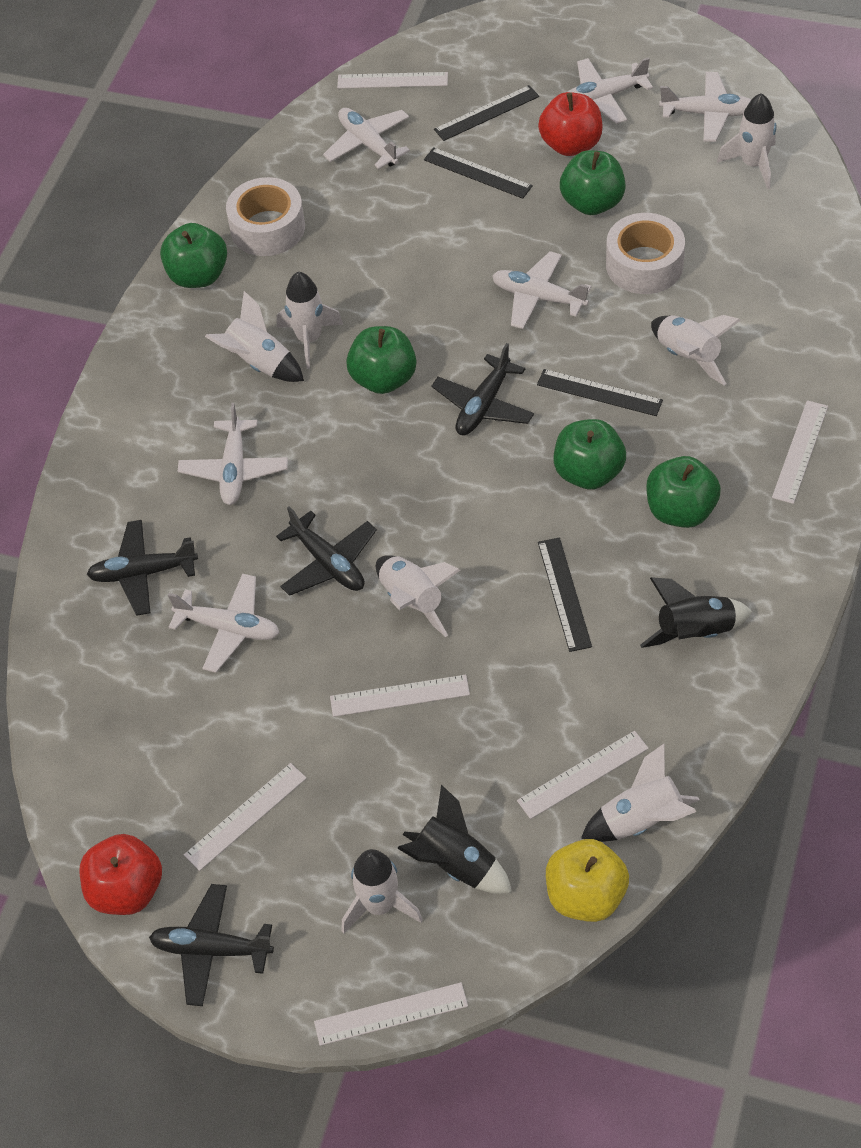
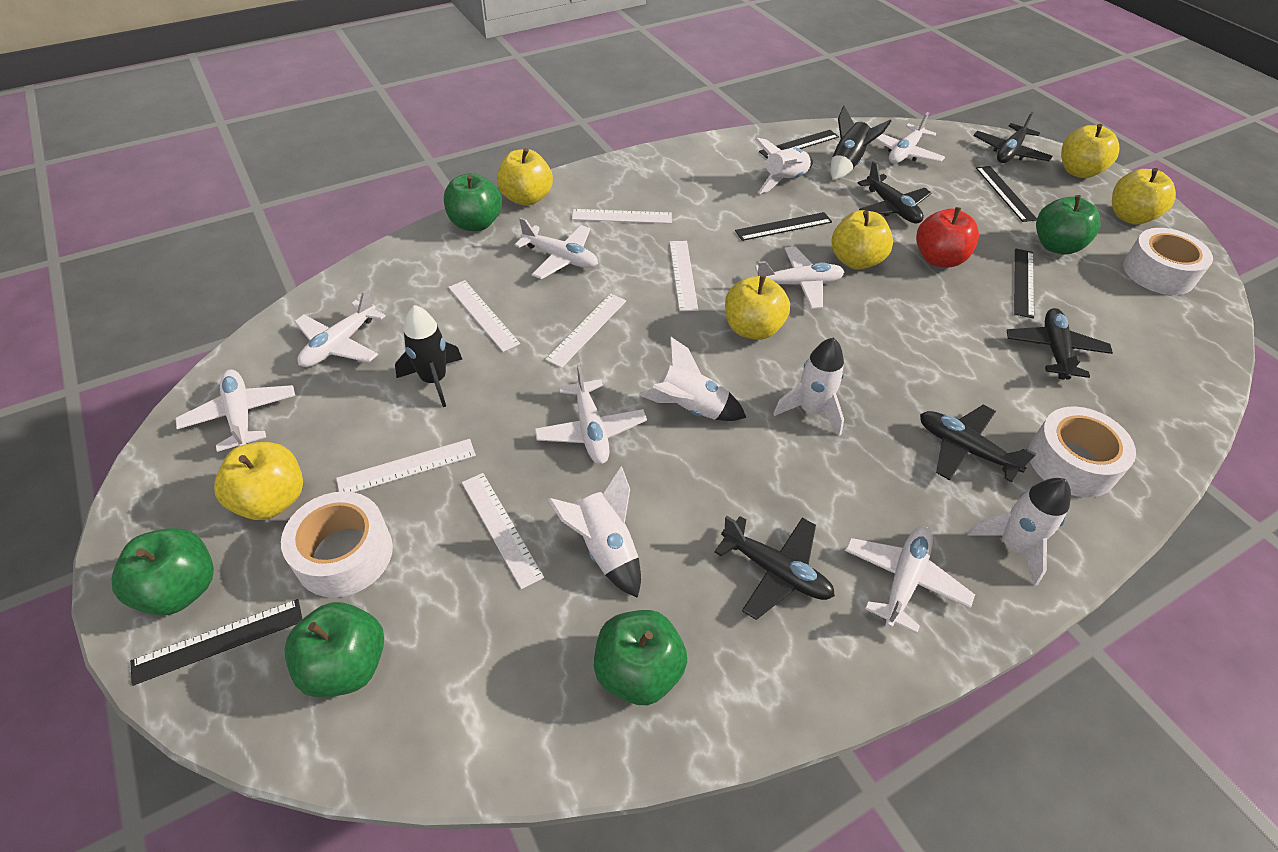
black plane: [87,520,198,616] [149,884,274,1006] [276,506,377,596] [432,343,534,435] = 4 -> [714,516,835,620] [858,161,931,224] [920,405,1036,482] [973,112,1052,163] [1007,308,1113,380] = 5
black ruler: [424,147,533,199] [434,85,539,141] [537,369,663,416] [538,537,592,652] = 4 -> [130,599,302,686] [735,212,832,241] [759,130,839,158] [976,166,1037,222] [1014,248,1034,319] = 5
red apple: [80,834,162,915] [538,92,603,156] = 2 -> [916,207,979,268] = 1
white plane: [168,574,280,673] [178,403,288,505] [323,108,410,169] [492,251,591,329] [568,57,653,124] [659,72,751,142] = 6 -> [175,370,295,452] [294,289,386,367] [515,217,598,279] [534,364,647,464] [755,247,844,309] [845,526,975,634] [875,112,945,164] = 7
white rocket: [205,291,304,382] [277,272,343,369] [342,849,423,933] [376,555,460,637] [581,744,699,842] [651,315,740,385] [717,93,776,189] = 7 -> [548,466,641,598] [639,337,746,421] [755,138,813,194] [773,338,844,436] [967,478,1071,586] = 5
white tape: [226,177,305,256] [606,213,685,294] = 2 -> [281,491,393,597] [1028,407,1136,497] [1123,228,1213,295] = 3
yellow apple: [546,839,629,922] = 1 -> [214,442,303,520] [497,148,553,206] [725,275,790,340] [832,210,893,270] [1061,124,1120,178] [1112,168,1176,224] = 6

